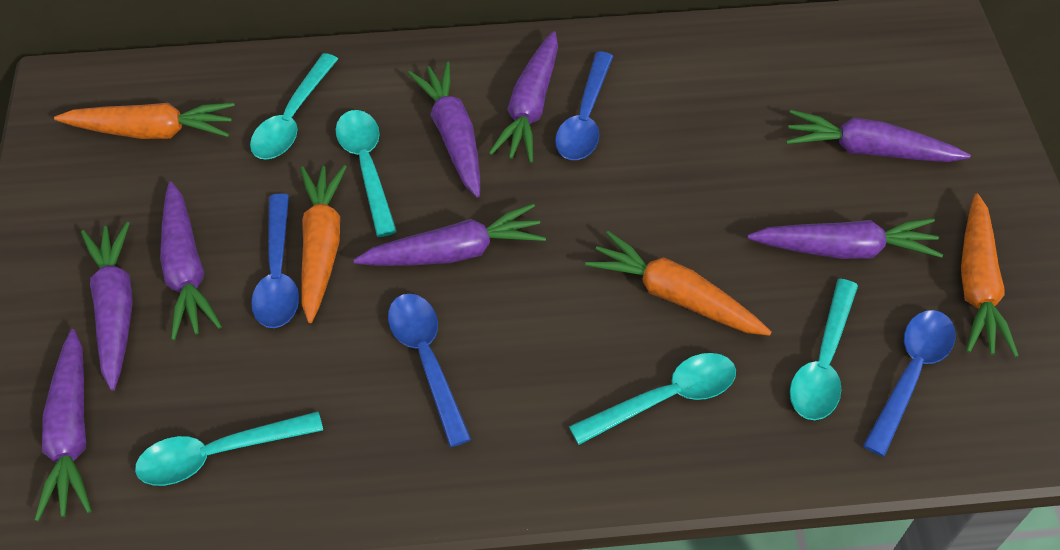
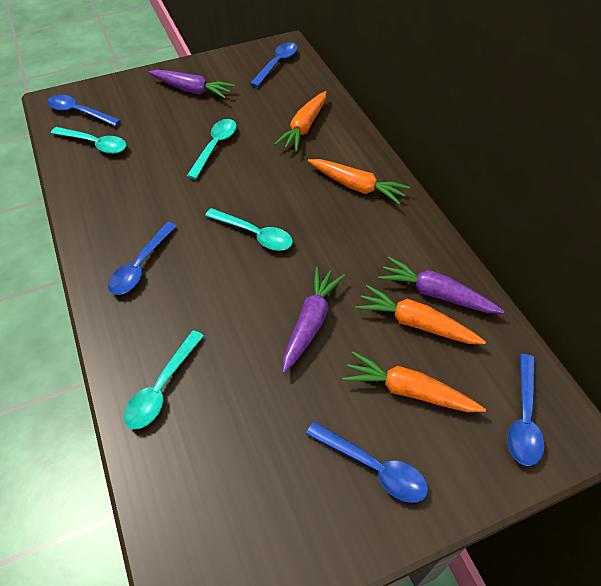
blue spoon: [251,193,299,328] [388,294,471,447] [555,52,613,160] [863,310,955,457] = 4 -> [47,95,121,126] [108,222,177,295] [250,42,298,87] [306,422,428,503] [507,354,545,466] = 5
purple carrot: [35,329,92,521] [81,222,133,391] [160,182,222,340] [353,203,546,266] [408,61,480,198] [489,31,558,163] [747,218,943,259] [786,110,971,162] = 8 -> [149,70,235,98] [282,267,345,373] [378,257,504,313] = 3
turquoise spoon: [135,411,323,486] [250,53,338,160] [335,110,397,237] [569,353,736,445] [790,279,858,420] = 5 -> [51,127,126,154] [124,330,204,429] [187,119,237,179] [205,208,293,251] = 4

